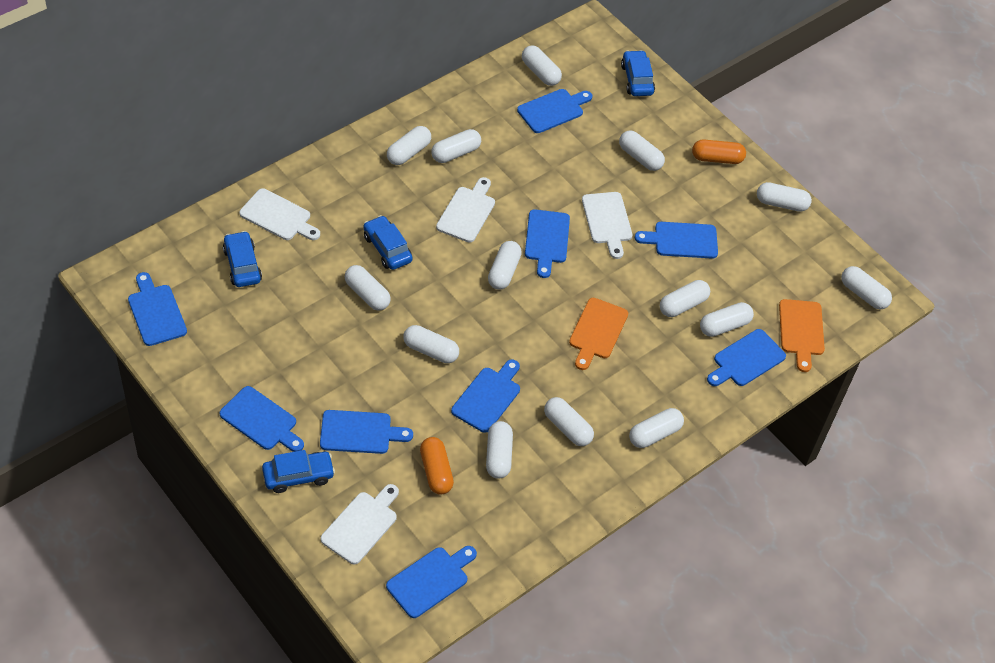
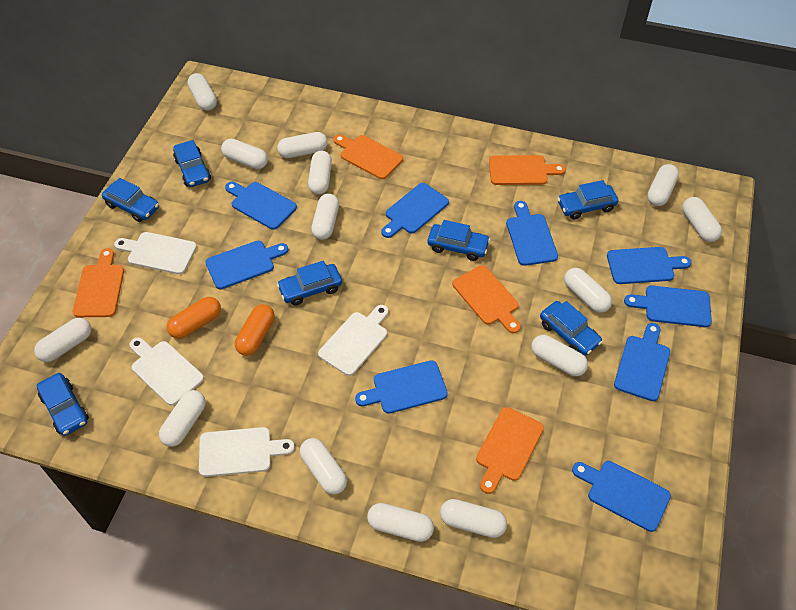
blue car: [223,231,262,287] [262,450,335,493] [363,215,413,270] [621,50,655,96] = 4 -> [37,373,89,436] [102,178,159,222] [173,140,211,187] [277,261,342,306] [428,220,490,261] [540,301,602,356] [557,180,618,220] = 7
orange cutting board: [569,298,628,370] [779,299,825,372] = 2 -> [73,248,124,317] [333,134,403,179] [452,265,521,333] [476,407,544,494] [489,155,566,185] = 5

